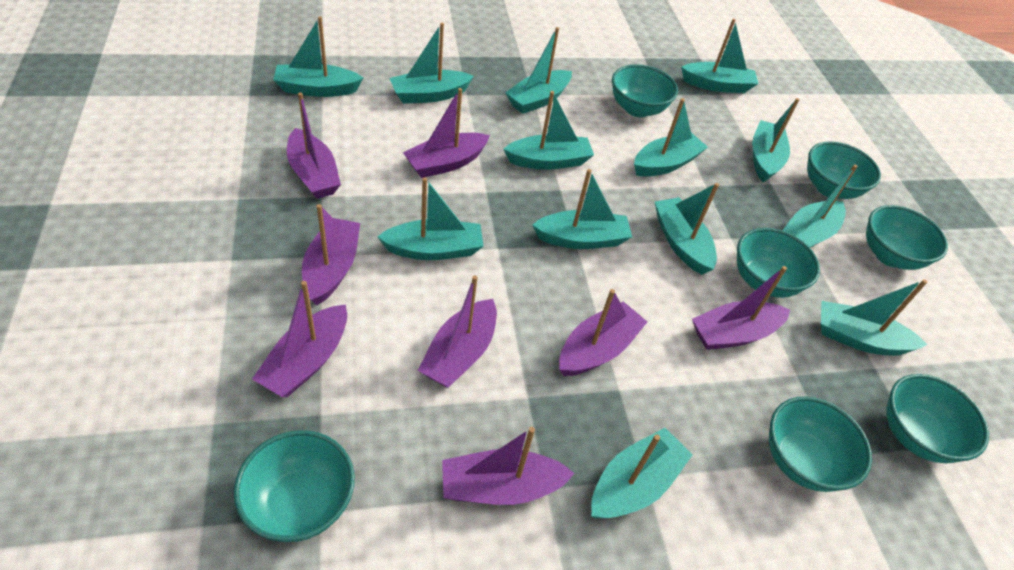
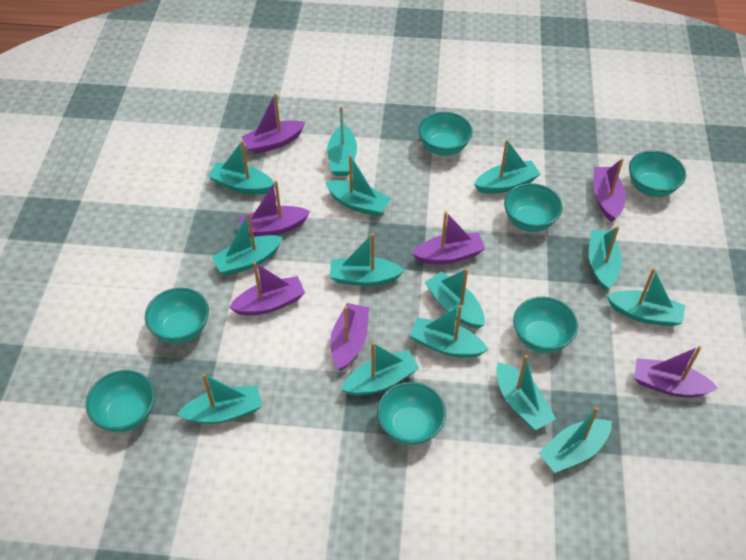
purple boat: [252,281,347,397] [287,92,341,199] [302,204,360,305] [403,88,490,178] [418,275,497,388] [442,427,575,505] [559,289,647,376] [692,266,790,350] = 8 -> [229,262,305,316] [239,180,310,238] [241,93,305,154] [330,303,369,371] [412,211,485,264] [594,158,626,222] [634,346,718,397] = 7
turquoise boat: [273,16,363,97] [377,177,484,260] [390,23,474,104] [504,91,594,170] [505,27,572,114] [533,169,632,249] [591,428,693,518] [634,98,708,177] [655,183,719,275] [681,19,759,93] [752,98,800,182] [782,165,858,247] [821,279,928,356] = 13 -> [178,373,262,424] [208,141,275,194] [212,212,283,276] [325,155,391,217] [327,106,357,176] [330,233,404,286] [341,342,419,396] [409,305,488,358] [425,268,485,329] [474,139,540,194] [496,355,556,430] [539,407,612,473] [589,226,622,291] [607,268,685,326] = 14

